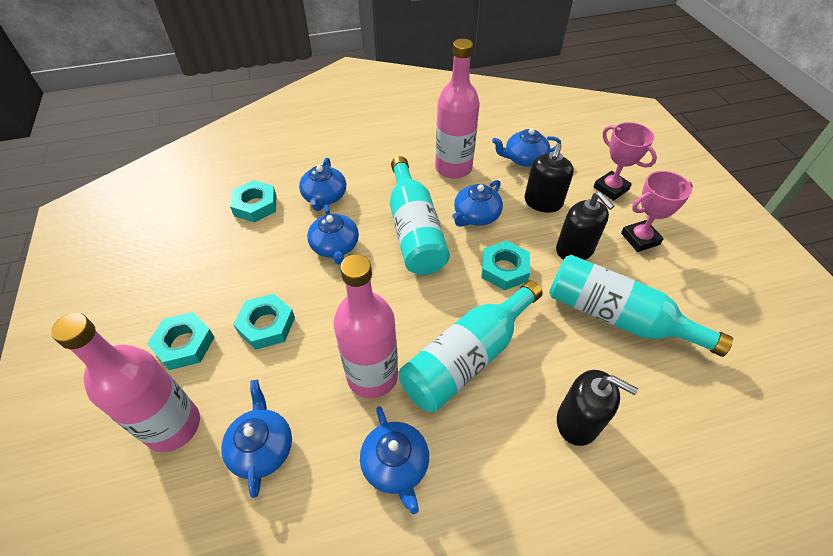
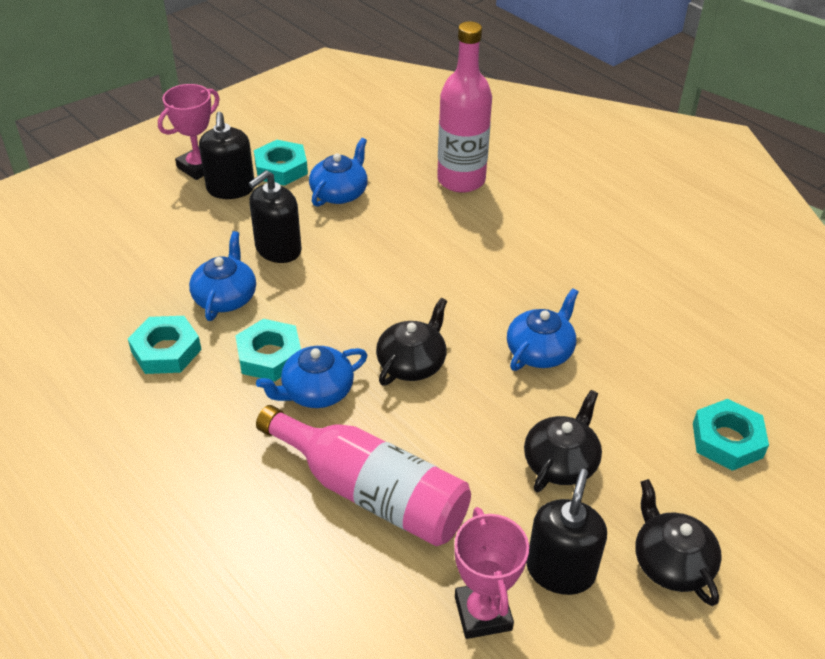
black teapot: none = 0 -> [376,298,447,386] [524,390,602,492] [635,479,722,606] = 3
blue teapot: [221,380,292,498] [299,158,346,211] [307,204,359,265] [360,406,429,514] [452,180,503,227] [492,128,561,167] = 6 -> [189,231,256,321] [256,346,367,408] [309,138,368,207] [507,288,579,371] = 4
pink bottle: [51,313,200,452] [333,254,398,399] [435,39,480,179] = 3 -> [256,405,471,546] [437,21,492,193] = 2
turquoise bottle: [390,156,450,275] [399,280,543,412] [549,255,733,357] = 3 -> none = 0

